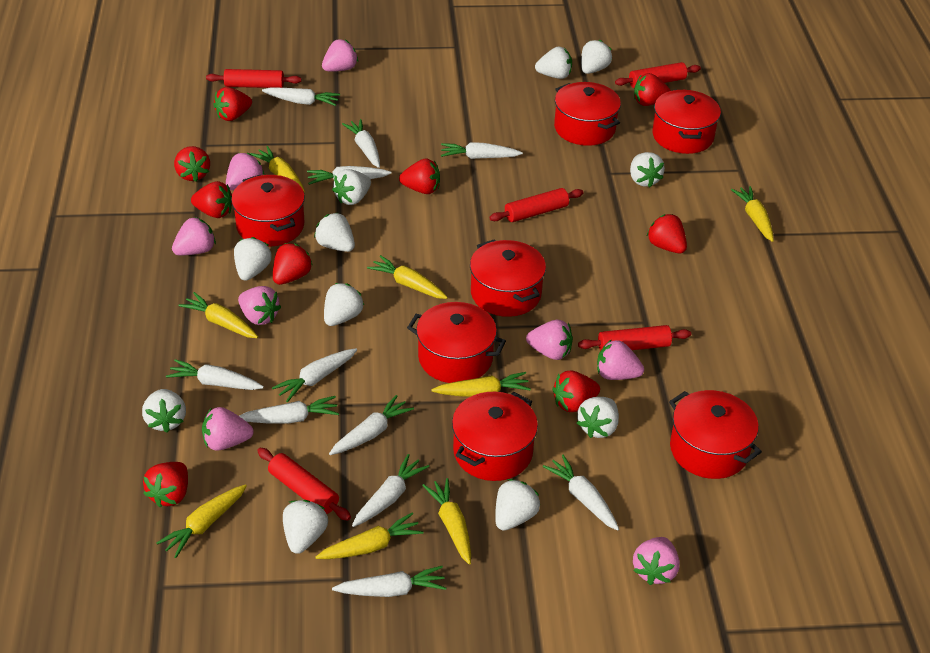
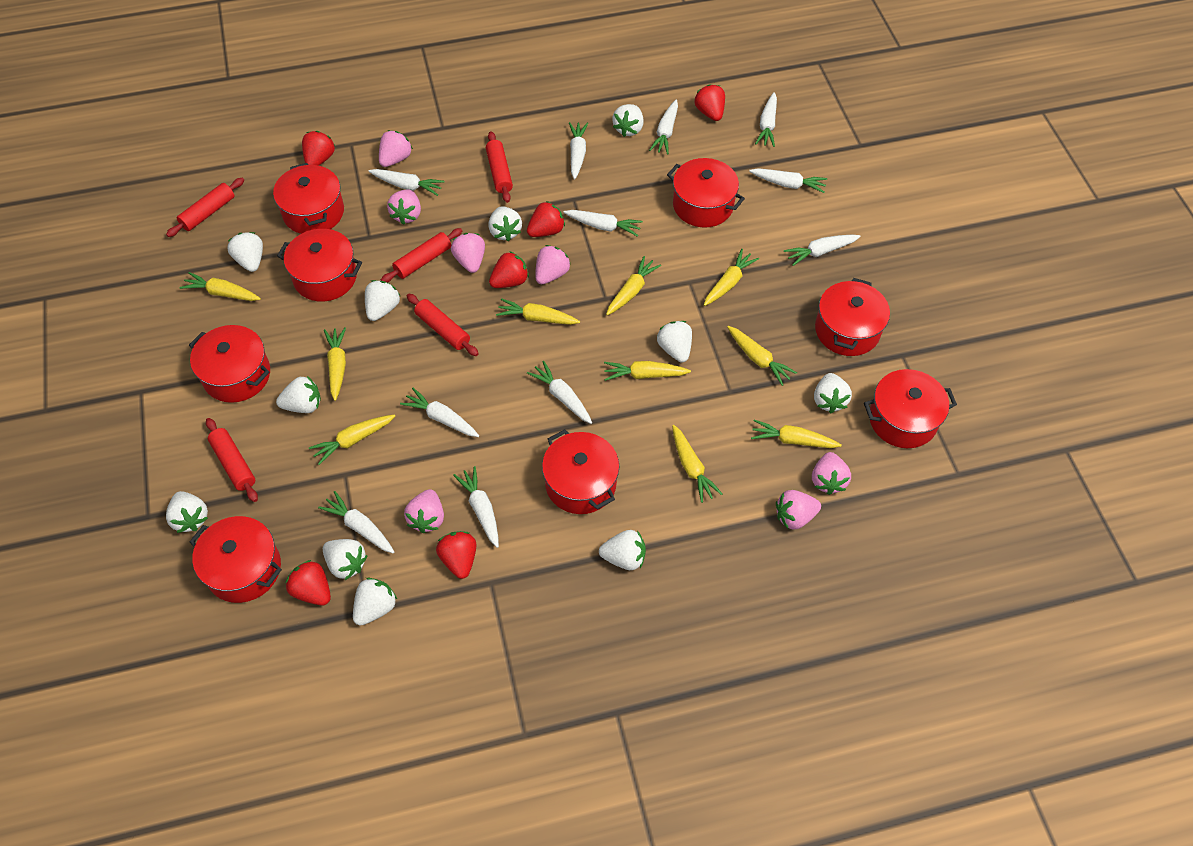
pink strawberry: [172,217,216,255] [202,407,254,451] [226,153,264,190] [238,286,281,325] [322,39,358,72] [526,320,573,360] [597,339,644,380] [633,537,680,585] = 8 -> [379,130,413,167] [387,190,421,225] [404,489,444,533] [451,233,485,273] [535,245,571,284] [776,490,821,529] [812,452,851,495] = 7
red pot: [231,175,305,247] [407,302,506,383] [452,392,538,481] [470,240,546,317] [554,82,621,146] [652,90,721,154] [669,390,762,479] = 7 -> [189,325,270,403] [189,516,282,603] [273,163,344,234] [277,229,362,302] [542,429,619,514] [667,158,745,228] [815,278,890,356] [864,369,957,448] = 8
red strawberry: [143,462,188,507] [174,146,210,182] [191,181,232,218] [213,87,252,121] [273,243,313,285] [399,158,440,194] [552,370,600,412] [634,73,671,106] [647,214,687,253] = 9 -> [286,560,331,606] [302,131,335,166] [436,531,476,579] [489,251,529,288] [527,201,565,237] [694,84,725,121] = 6
yellow carrot: [157,484,247,558] [179,292,258,338] [250,146,305,192] [315,513,423,559] [367,255,448,299] [422,478,471,564] [431,372,531,397] [731,186,774,242] = 8 -> [180,272,261,301] [309,414,395,465] [324,327,346,401] [496,298,580,325] [604,361,691,381] [606,256,661,316] [672,425,722,503] [704,249,759,306] [727,326,797,386] [751,420,842,448] = 10

